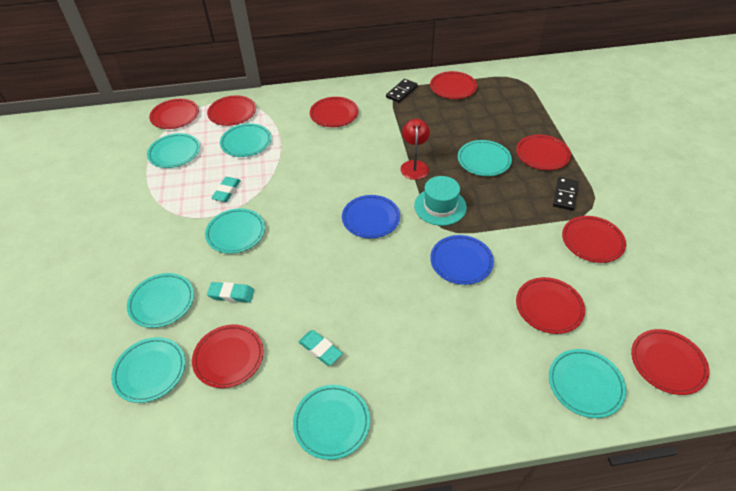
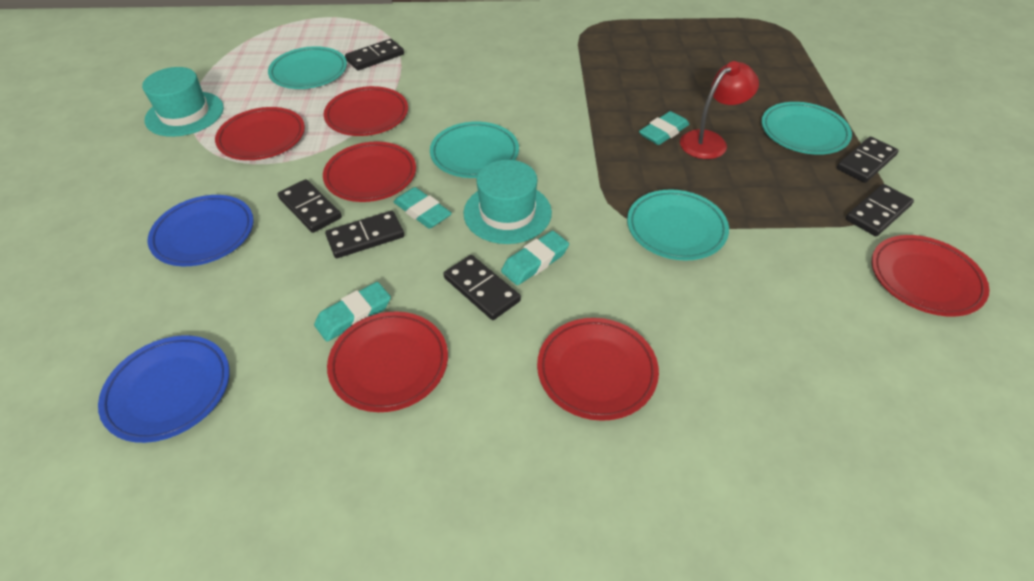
black domino: [386,79,418,103] [553,177,578,211] = 2 -> [278,179,342,233] [325,211,404,258] [345,39,404,71] [443,255,521,320] [837,137,899,183] [846,184,914,236] = 6
red plate: [149,99,199,129] [192,325,263,388] [207,95,256,126] [310,97,358,127] [430,71,477,99] [516,135,571,170] [516,277,585,334] [562,216,626,263] [631,329,709,395] = 9 -> [215,107,305,160] [323,142,416,202] [324,86,408,136] [327,311,448,412] [537,318,659,421] [872,235,989,317] = 6
turquoise eraser: [207,282,254,303] [211,177,241,202] [299,330,343,365] = 3 -> [314,282,391,342] [394,187,452,229] [501,231,569,285] [639,111,689,145] = 4
turquoise hat: [414,176,467,226] = 1 -> [142,67,224,137] [463,160,552,244] = 2
turquoise plate: [111,337,185,403] [127,273,194,328] [147,133,200,168] [205,208,265,254] [220,123,271,157] [293,385,370,460] [458,140,512,176] [549,349,626,418] = 8 -> [268,46,347,89] [430,122,519,178] [627,189,729,261] [761,102,852,155] = 4

